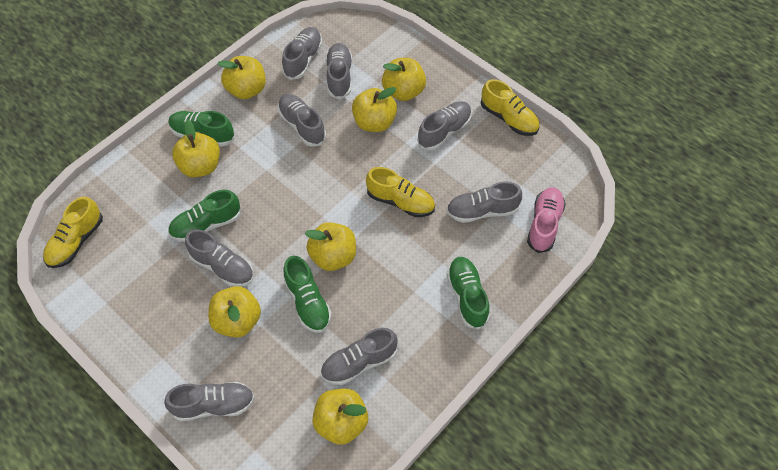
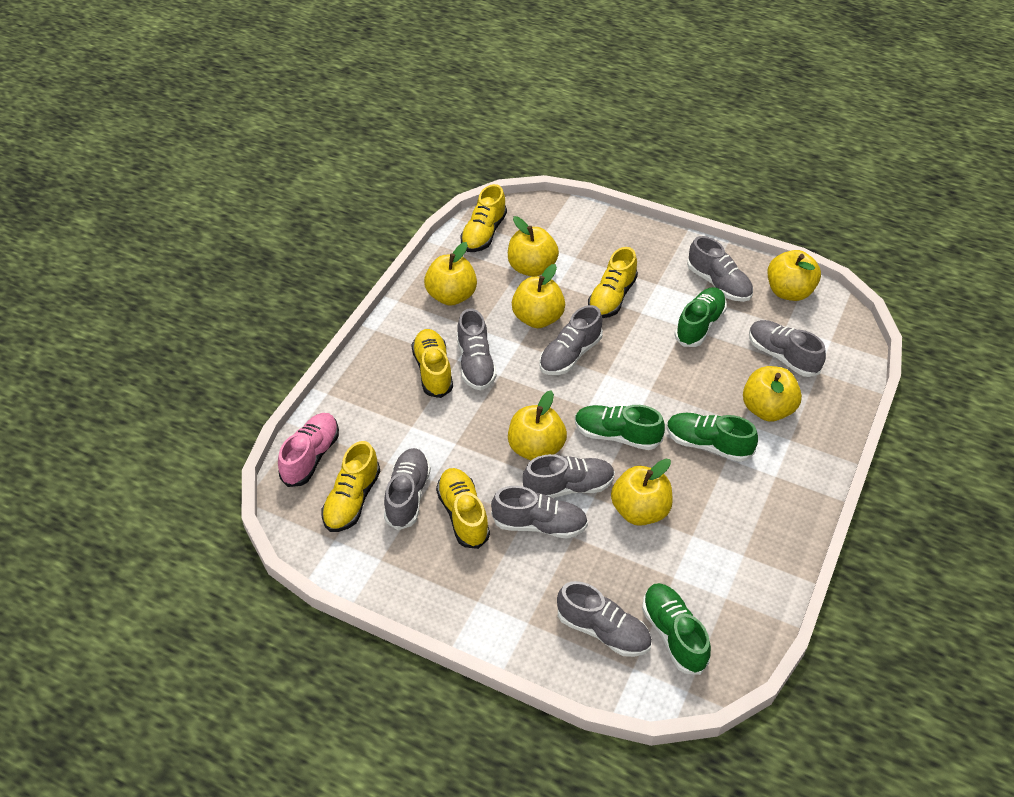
yellow shoe: [43,197,103,268] [366,167,435,217] [481,79,539,136] = 3 -> [321,441,380,532] [411,329,453,398] [436,468,490,549] [460,184,507,252] [588,247,638,318] = 5

